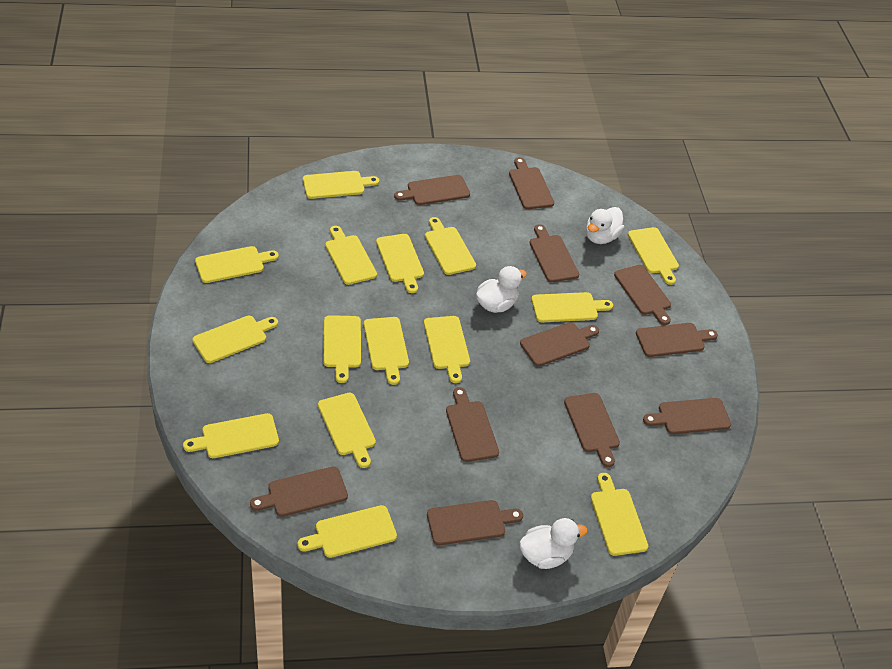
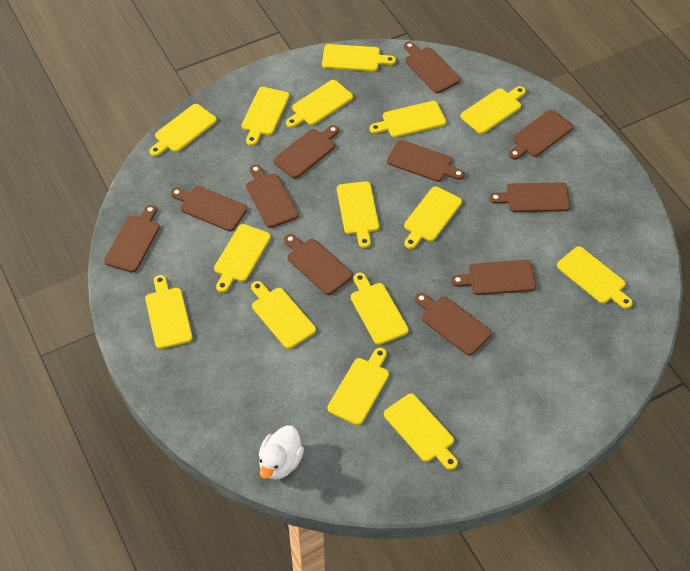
white duck: [476,266,527,313] [519,518,588,569] [586,207,624,244] = 3 -> [259,426,304,480] = 1

